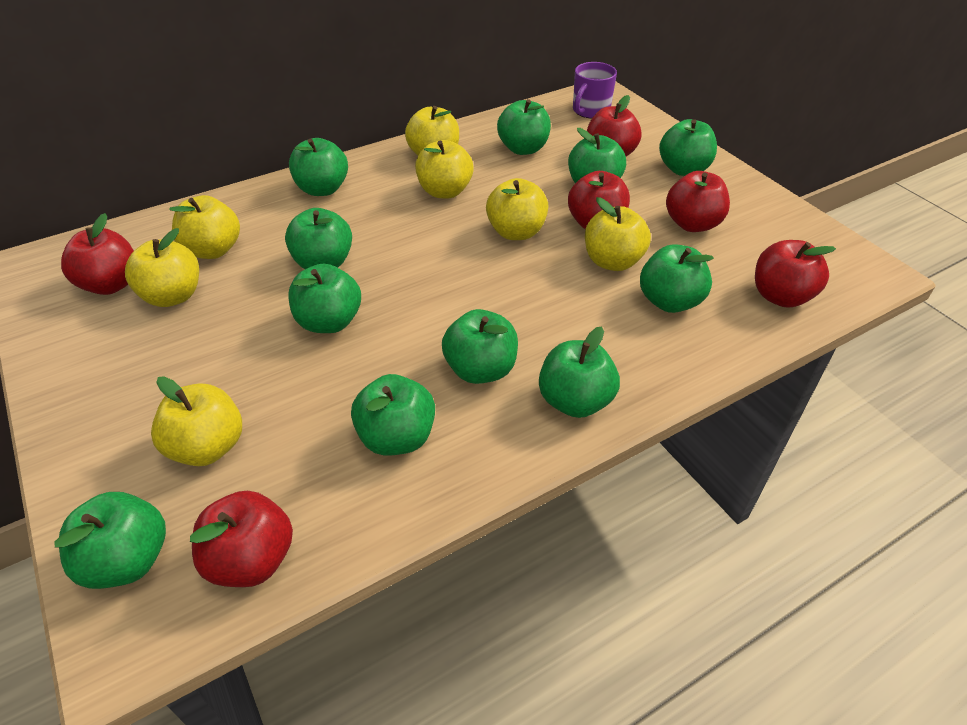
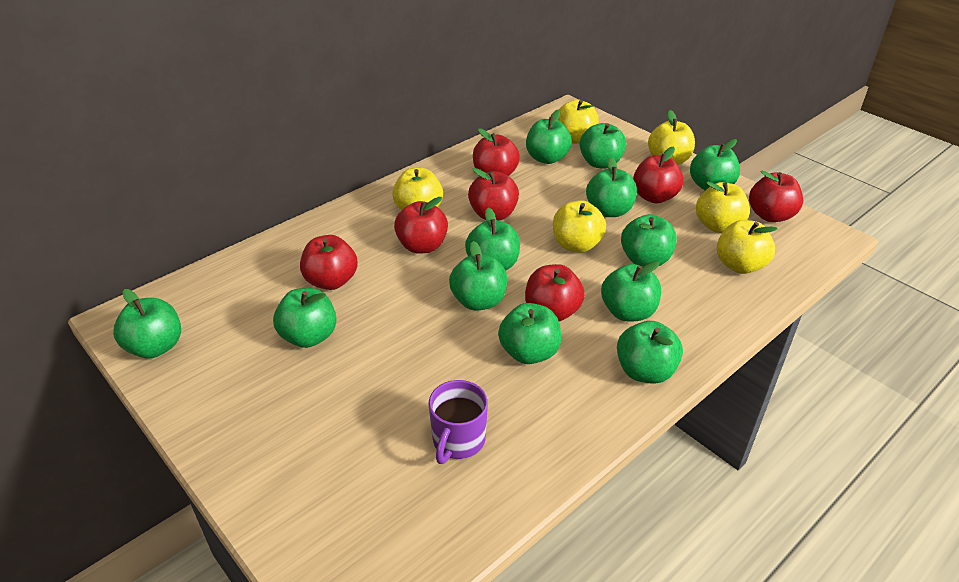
green apple: [54,492,166,589] [285,208,352,269] [288,264,361,333] [289,138,348,196] [351,374,435,456] [442,309,518,384] [497,99,551,155] [539,327,620,418] [568,128,626,183] [640,244,714,313] [659,119,717,176] = 11 -> [113,289,181,358] [273,288,337,348] [449,241,507,311] [465,208,520,271] [498,303,561,364] [526,109,572,164] [580,123,626,168] [586,157,637,217] [601,261,661,321] [617,321,683,384] [621,214,677,267] [690,139,740,191] = 12
red apple: [61,213,134,295] [190,491,293,587] [568,171,630,229] [587,95,641,156] [666,171,730,232] [755,240,836,307] = 6 -> [300,235,358,290] [394,197,448,254] [468,168,519,221] [473,128,520,176] [525,264,585,321] [633,146,684,203] [749,171,803,222] = 7
yellow apple: [125,228,199,307] [151,376,242,466] [169,195,240,259] [405,106,459,155] [415,140,474,198] [486,178,548,240] [585,197,651,271] = 7 -> [392,168,443,210] [553,200,606,253] [558,100,599,144] [648,110,695,165] [696,181,750,233] [717,220,777,274] = 6

